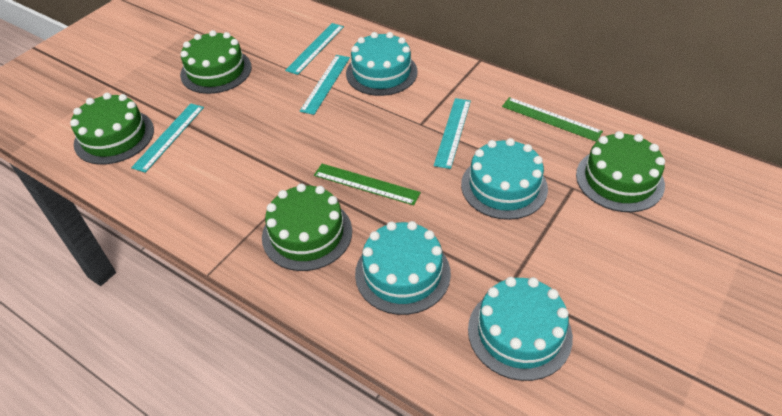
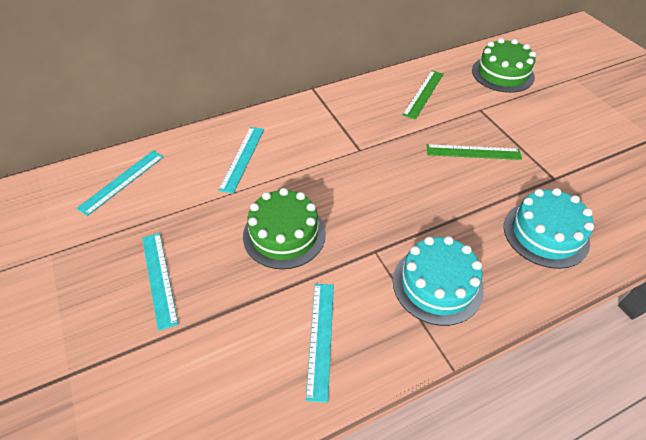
green cake: [70,93,154,165] [180,30,252,94] [262,184,352,271] [576,131,665,212] = 4 -> [243,188,326,269] [472,38,536,93] = 2
turquoise cake: [346,32,418,96] [355,221,451,315] [461,138,548,220] [468,277,573,381] = 4 -> [393,236,484,326] [504,188,594,269] = 2

